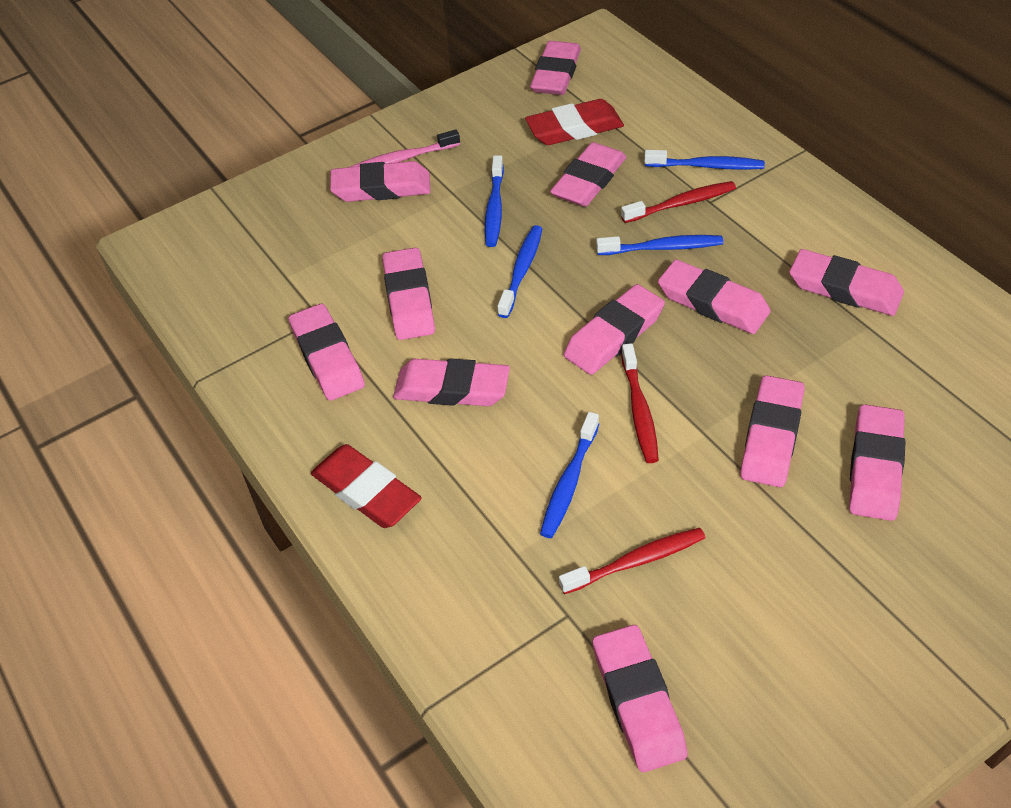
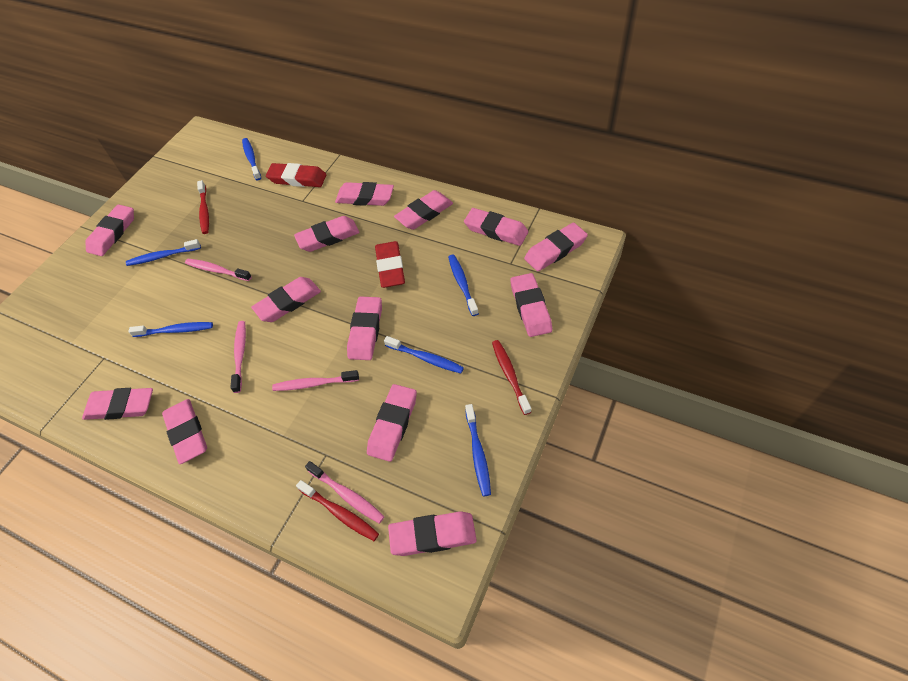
blue toothbrush: [485,155,504,247] [497,225,542,318] [540,412,599,538] [596,235,723,255] [644,150,765,170] = 5 -> [126,239,201,266] [128,322,213,337] [242,138,261,180] [384,336,464,373] [448,255,479,316] [465,404,491,496] = 6
pink eraser: [289,304,365,401] [330,161,431,202] [382,248,435,340] [393,358,510,406] [530,41,581,95] [550,142,626,207] [564,284,665,375] [593,625,687,772] [658,260,771,334] [740,375,805,487] [790,249,904,316] [849,404,905,521] = 12 -> [82,388,153,420] [85,204,134,256] [162,399,207,464] [251,277,321,322] [294,216,360,252] [335,182,394,206] [347,297,382,360] [367,384,417,462] [388,511,477,556] [394,190,453,230] [464,208,528,246] [510,273,552,337] [524,222,588,271] = 13
pink toothbrush: [350,129,460,167] = 1 -> [185,259,252,281] [230,321,246,393] [272,370,359,391] [305,461,385,524] = 4

